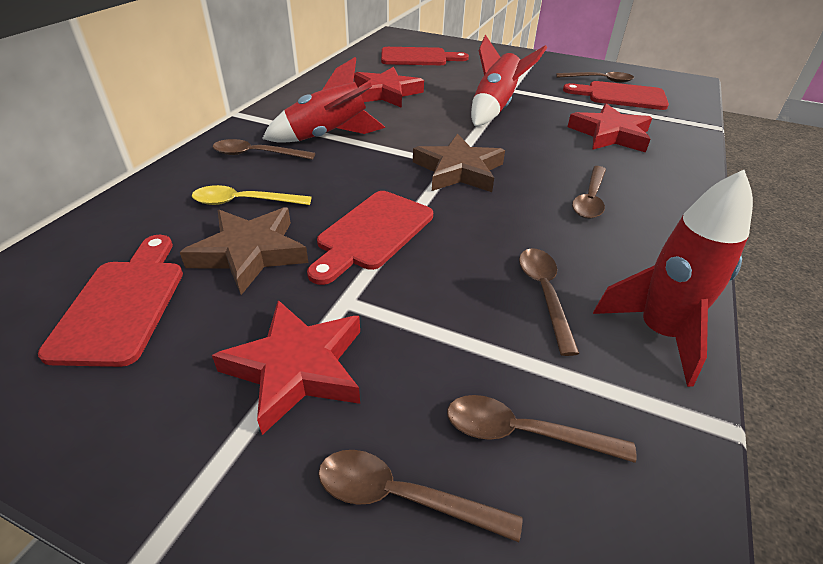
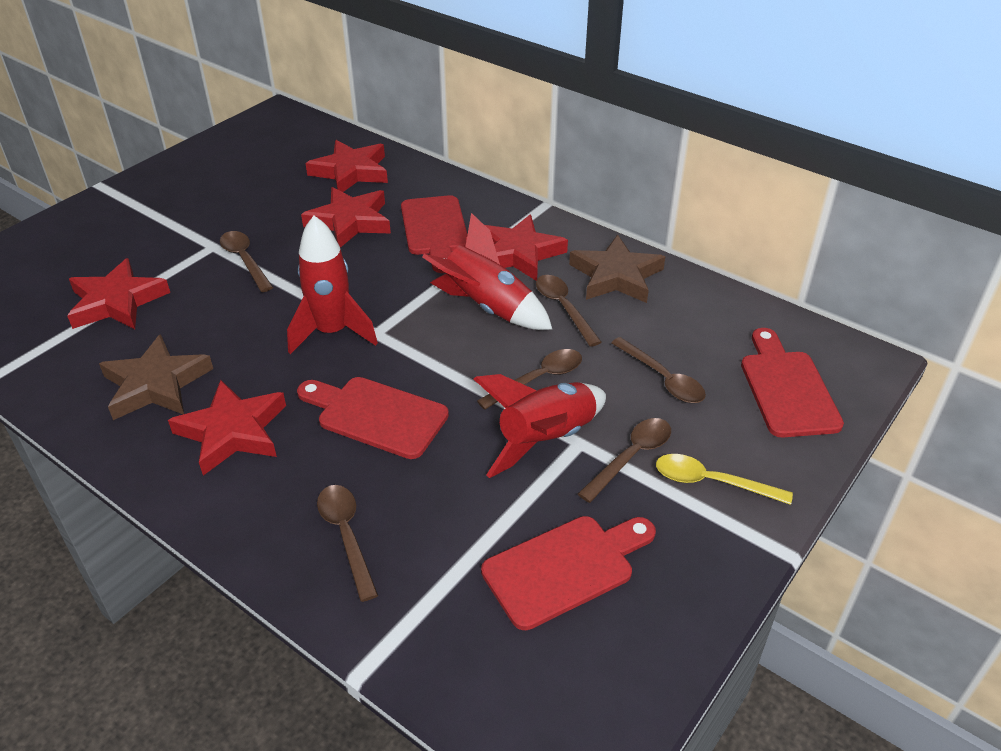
red star: [212,300,360,435] [354,67,424,108] [568,103,652,153] = 3 -> [67,258,170,329] [168,380,286,476] [301,187,391,248] [305,140,388,192] [485,214,568,281] = 5

